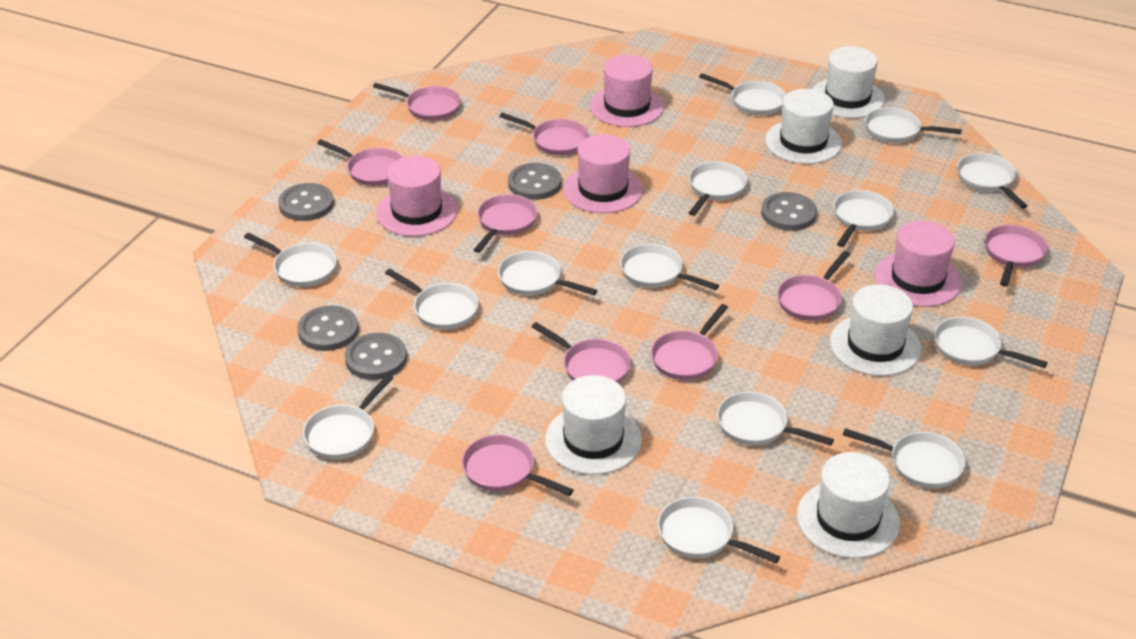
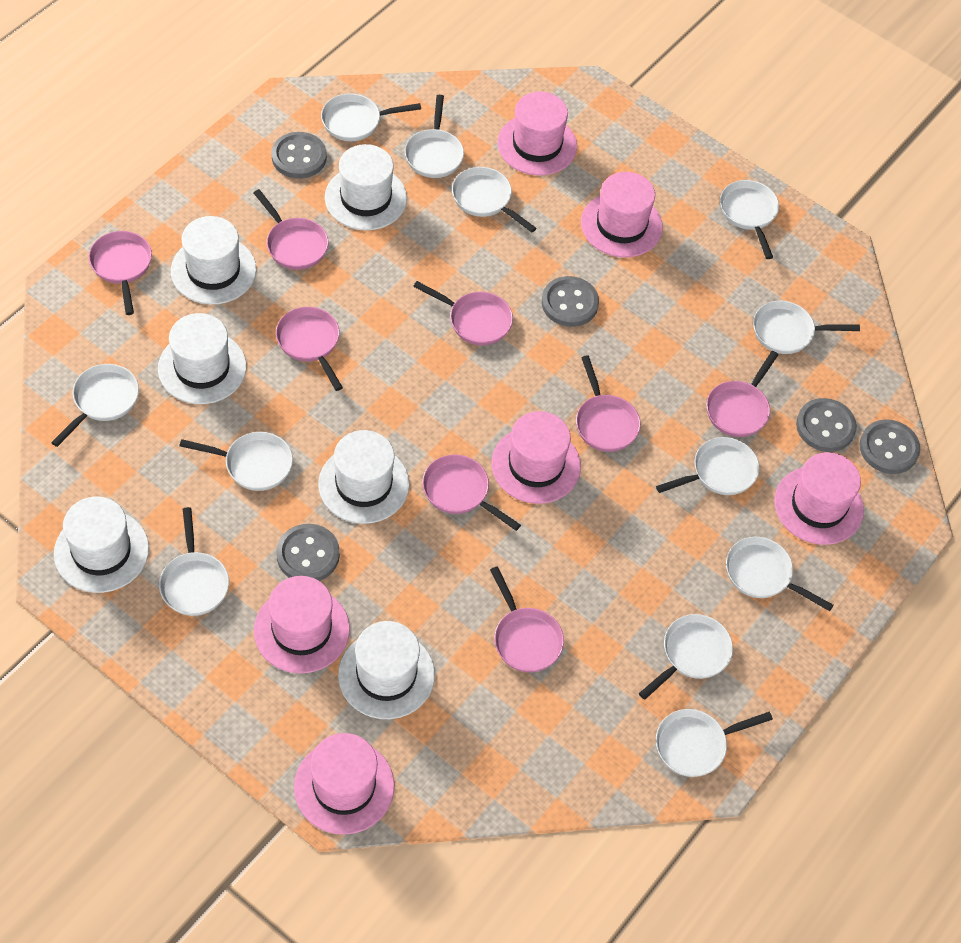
pink hat: [376,156,458,236] [563,134,643,213] [590,55,664,127] [875,221,962,307] = 4 -> [254,576,350,673] [294,733,394,835] [492,411,581,504] [497,92,577,175] [581,172,663,258] [774,452,864,545] = 6
pink pan: [317,139,403,186] [373,83,461,121] [462,434,573,496] [474,194,537,253] [499,112,589,155] [532,322,631,383] [651,304,728,380] [777,251,850,321] [985,225,1048,287] = 9 -> [89,231,152,315] [254,189,329,270] [276,307,343,391] [413,281,513,346] [422,455,521,531] [490,566,564,673] [576,355,641,452] [706,351,778,437] = 8
white hat: [545,375,642,475] [765,89,842,164] [797,452,900,558] [813,46,885,118] [830,284,921,376] = 5 -> [54,497,149,593] [158,313,247,404] [171,216,256,305] [318,430,410,524] [325,144,407,230] [338,621,435,719] = 6
white pan: [244,233,337,287] [303,374,393,460] [385,269,479,330] [498,251,597,296] [620,244,719,290] [658,497,780,563] [689,161,747,216] [699,73,786,115] [717,392,834,446] [833,190,894,247] [843,428,966,489] [865,107,962,143] [934,317,1048,368] [957,153,1027,209] = 14 -> [51,364,139,447] [159,507,229,616] [179,432,293,491] [321,94,421,141] [405,95,464,178] [452,167,537,233] [639,614,733,700] [656,437,760,495] [656,709,773,777] [720,180,779,259] [726,537,834,611] [753,301,860,354] = 12

